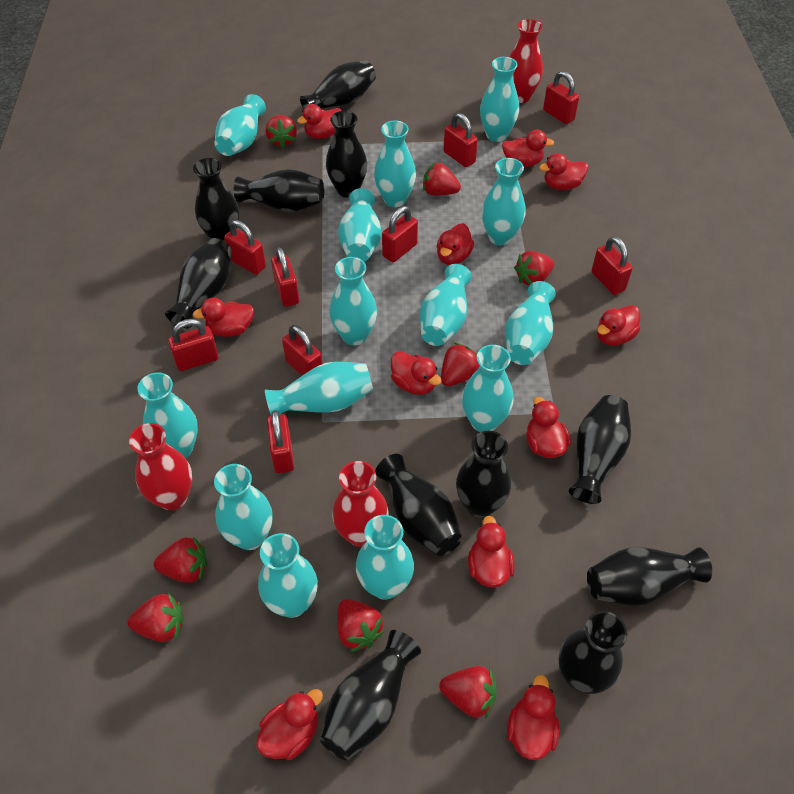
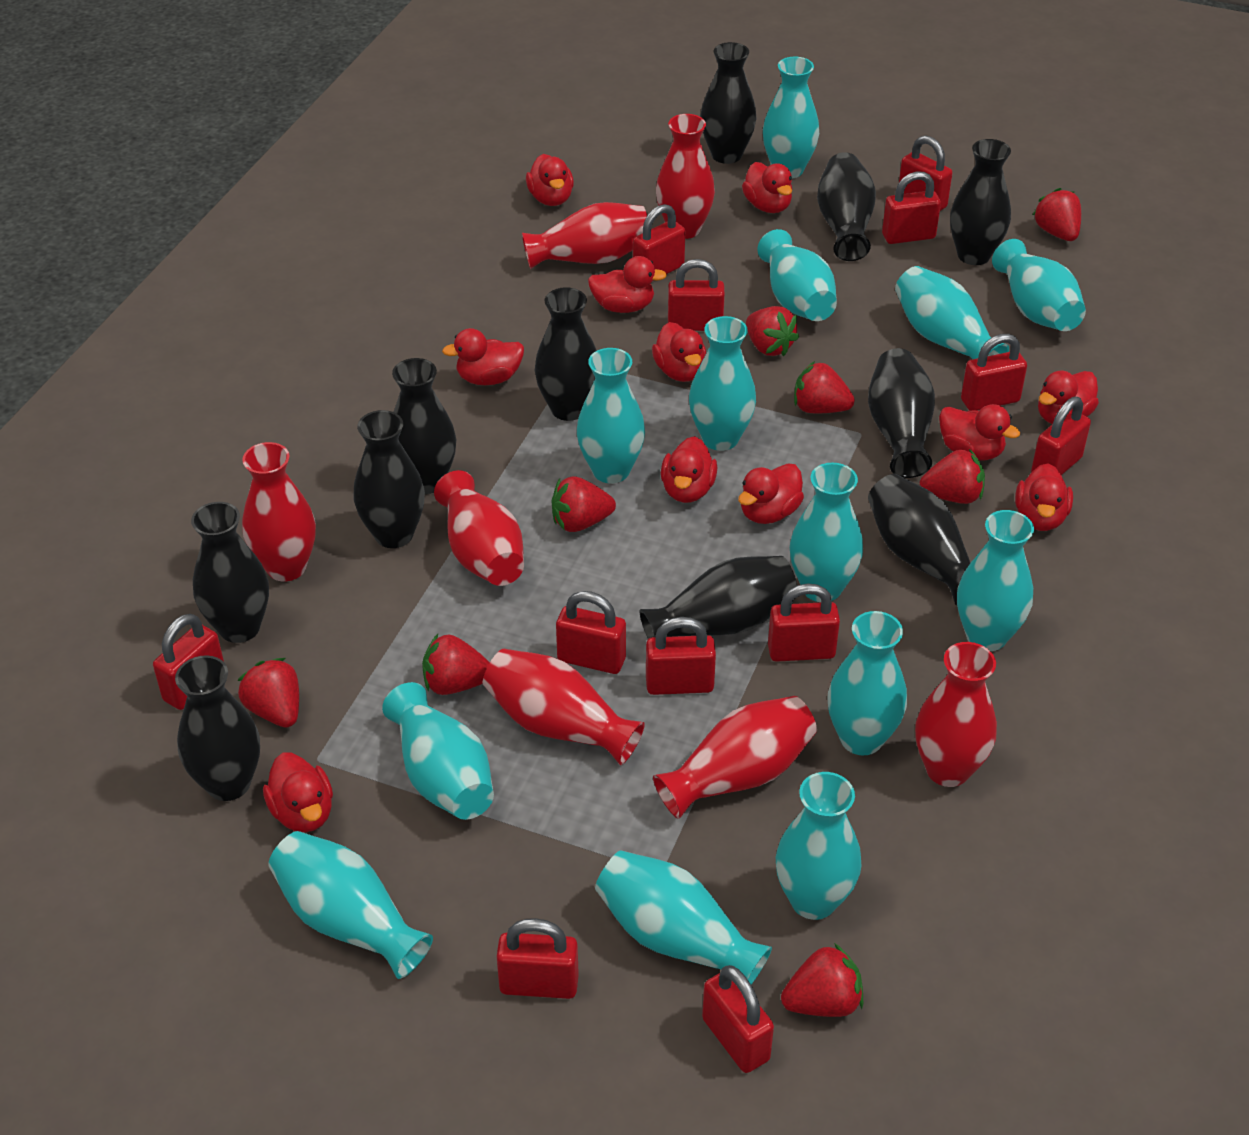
red padlock: [168,319,219,371] [224,220,266,275] [267,410,294,473] [271,247,299,307] [282,325,323,376] [382,206,418,262] [443,113,478,167] [543,71,579,124] [591,236,633,295] = 9 -> [153,614,224,710] [496,918,579,999] [556,591,626,674] [633,204,685,281] [646,617,716,695] [668,259,725,331] [702,965,774,1073] [768,583,840,662] [882,171,941,244] [899,135,953,211] [961,334,1027,411] [1031,397,1091,475] = 12
red vase: [129,423,193,510] [332,461,389,547] [510,19,543,103] = 3 -> [242,442,316,581] [434,470,524,586] [483,649,645,765] [522,202,647,269] [653,696,817,819] [656,114,715,239] [915,642,997,787] = 7
turquoise vase: [138,372,198,458] [214,464,273,550] [215,94,266,156] [258,533,318,618] [265,362,373,416] [329,257,377,345] [338,188,381,262] [356,515,414,600] [374,120,416,207] [420,264,472,346] [462,345,513,432] [480,57,519,142] [482,158,526,245] [505,281,556,365] = 14 -> [268,831,433,979] [382,682,494,820] [577,348,645,483] [595,850,772,985] [689,316,756,451] [757,229,837,321] [763,57,819,178] [775,772,861,920] [790,463,863,602] [827,611,907,755] [895,266,1009,359] [957,510,1034,651] [992,239,1086,331] = 13

